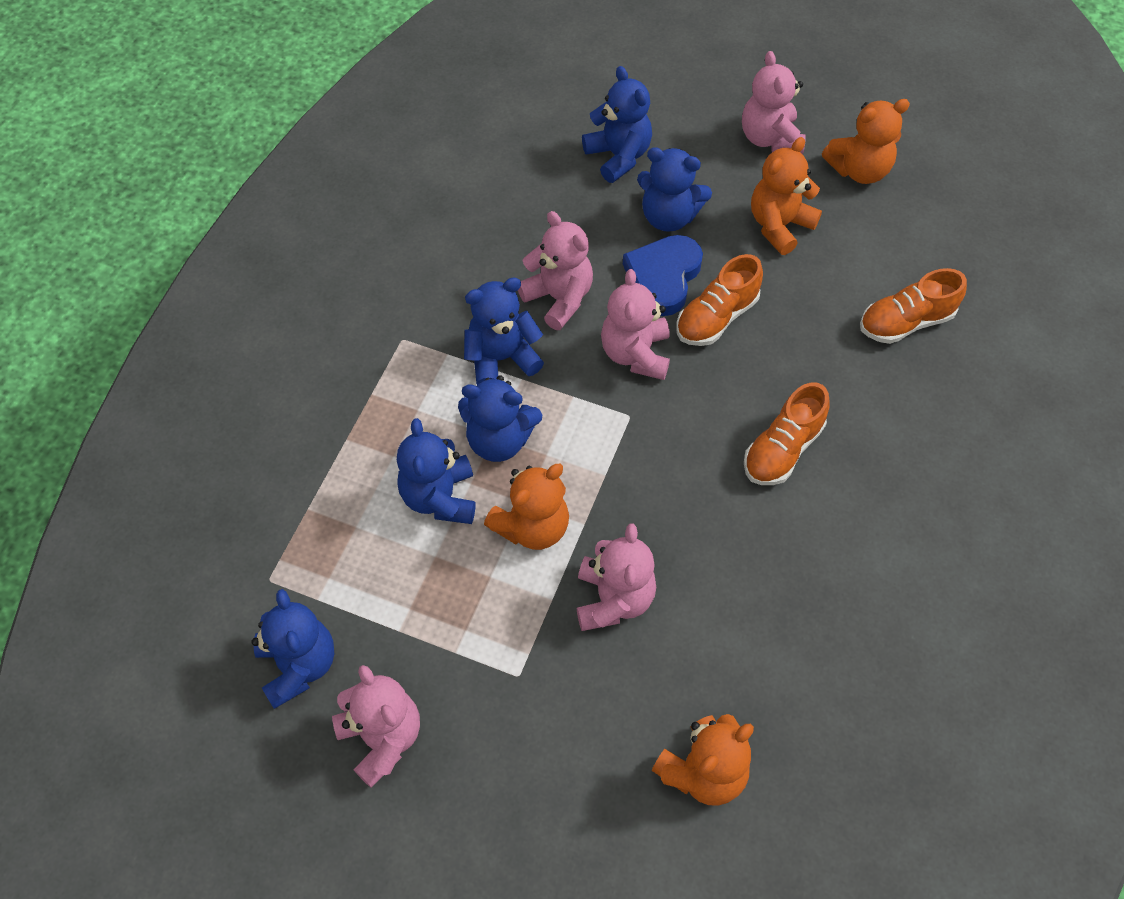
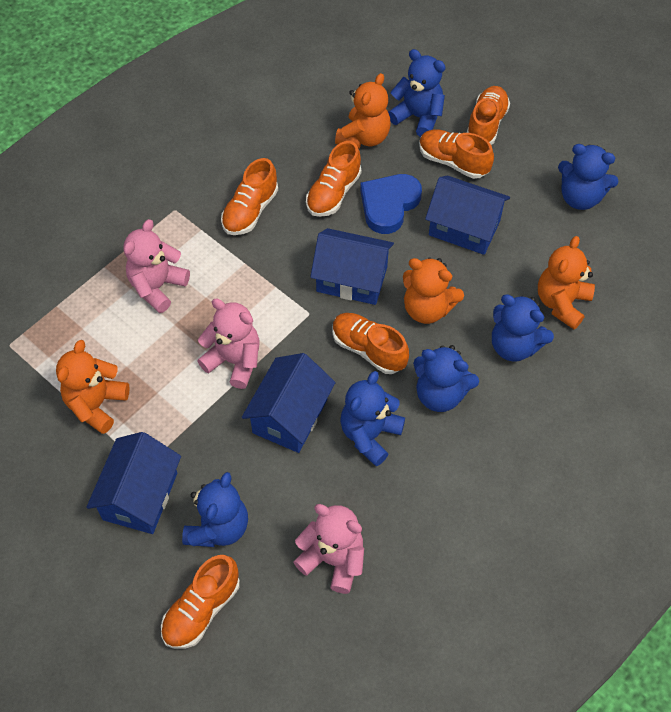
blue house: none = 0 -> [86,432,181,534] [242,353,336,453] [310,228,394,305] [425,176,510,255] = 4
orange shoe: [676,254,763,346] [744,383,830,485] [860,268,967,344] = 3 -> [161,555,240,649] [221,158,278,235] [306,141,361,217] [332,313,409,374] [419,129,494,179] [467,86,510,145] = 6
pink teddy bear: [332,665,420,788] [518,211,593,330] [577,523,656,631] [601,269,670,380] [742,51,806,154] = 5 -> [124,219,190,313] [198,299,260,389] [294,504,364,594] = 3

